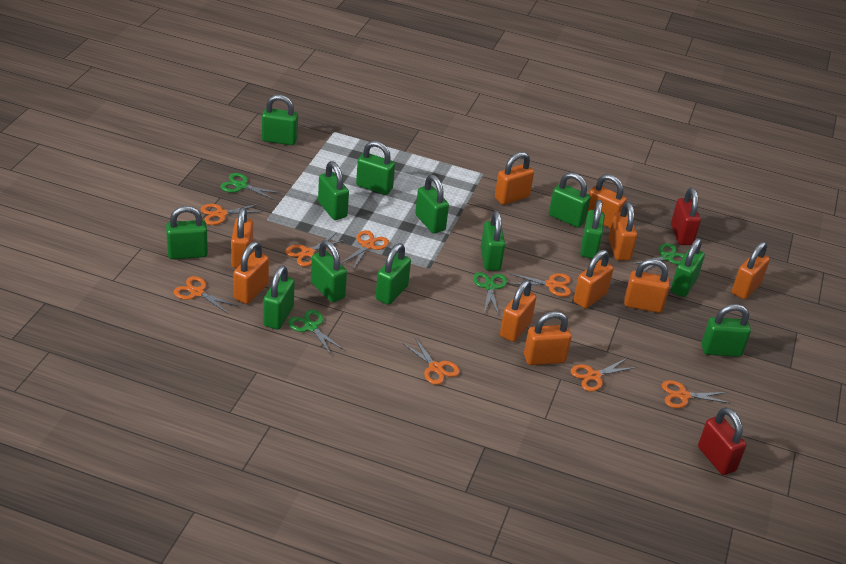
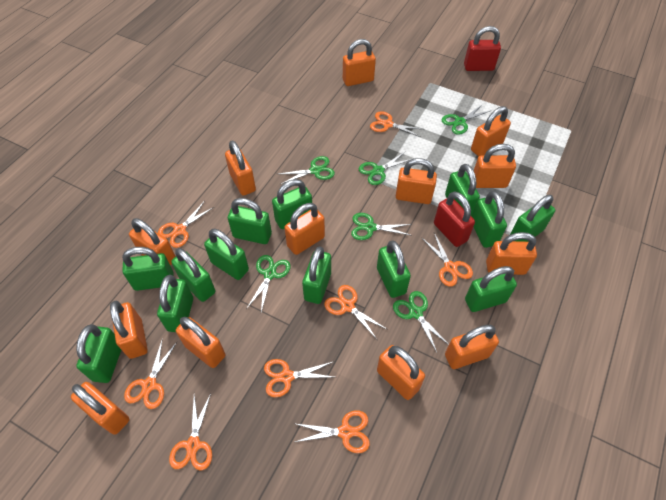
green scissors: [220,173,280,200] [288,310,344,355] [473,272,507,316] [631,243,685,272] = 4 -> [246,255,291,312] [279,156,335,184] [351,213,412,240] [359,151,411,185] [393,291,449,352] [442,104,490,135] = 6
orange padlock: [231,207,253,268] [233,241,269,304] [495,152,534,205] [500,280,536,342] [524,311,572,365] [573,250,613,309] [586,174,627,228] [608,202,637,260] [624,259,670,313] [732,242,770,299] = 10 -> [71,382,130,435] [110,301,148,359] [129,218,176,266] [176,317,225,368] [225,140,256,196] [284,203,325,255] [343,39,376,86] [377,345,425,400] [396,158,437,204] [445,325,499,369] [471,106,511,157] [474,144,516,188] [486,232,537,275] = 13

